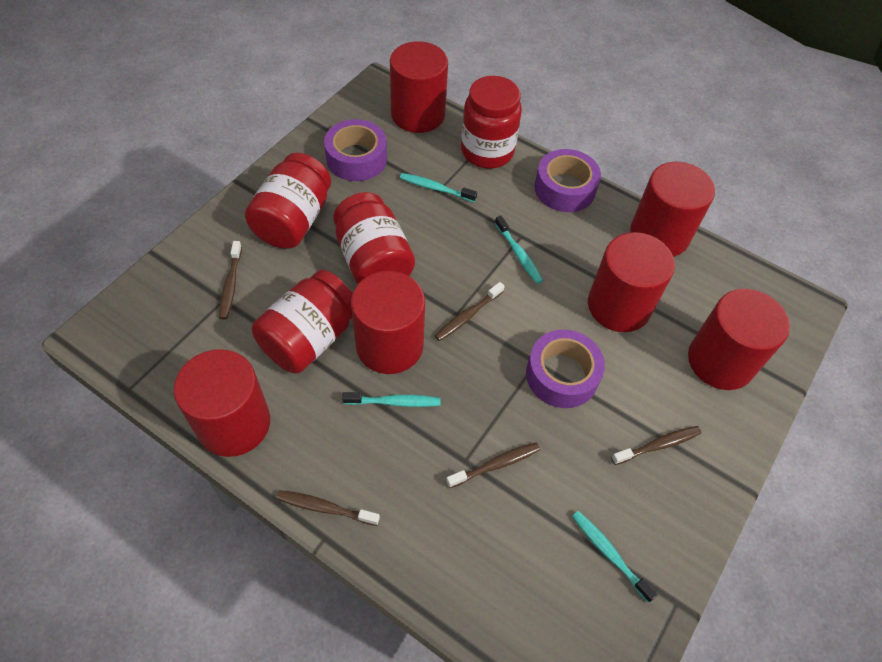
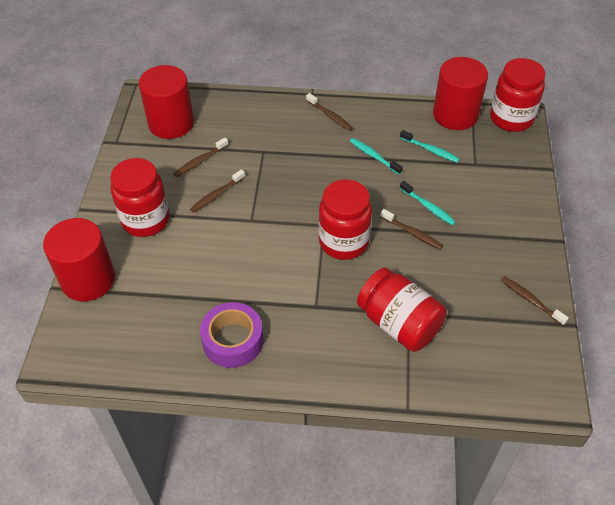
purple tape: [324,119,387,181] [526,330,605,408] [535,149,601,212] = 3 -> [200,302,263,368] = 1
red cylinder: [174,349,270,457] [351,271,425,374] [390,41,448,133] [588,232,675,332] [630,162,715,257] [688,288,790,390] = 6 -> [43,218,115,301] [139,65,194,139] [433,57,488,130] = 3
turquoise toothbrush: [342,392,441,407] [400,173,477,202] [495,216,543,284] [572,511,658,602] = 4 -> [350,138,403,175] [400,130,460,163] [400,181,456,226] = 3

